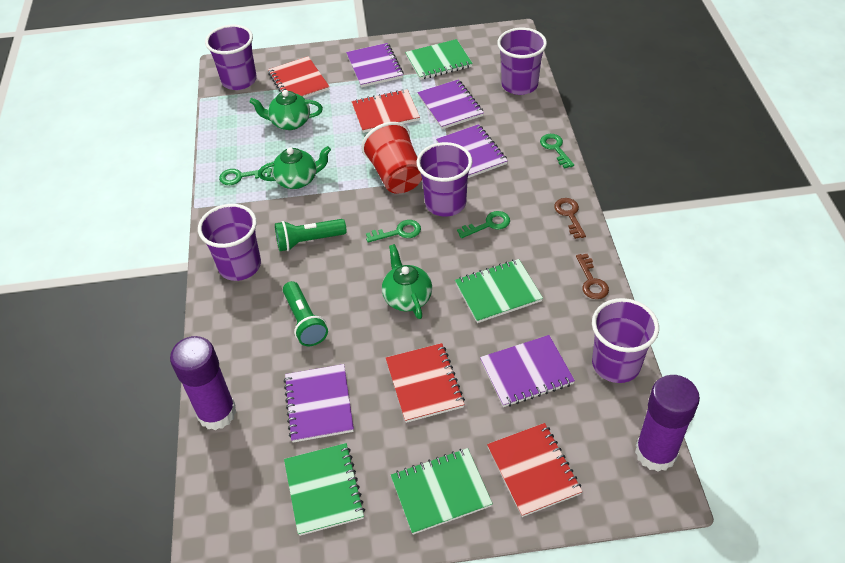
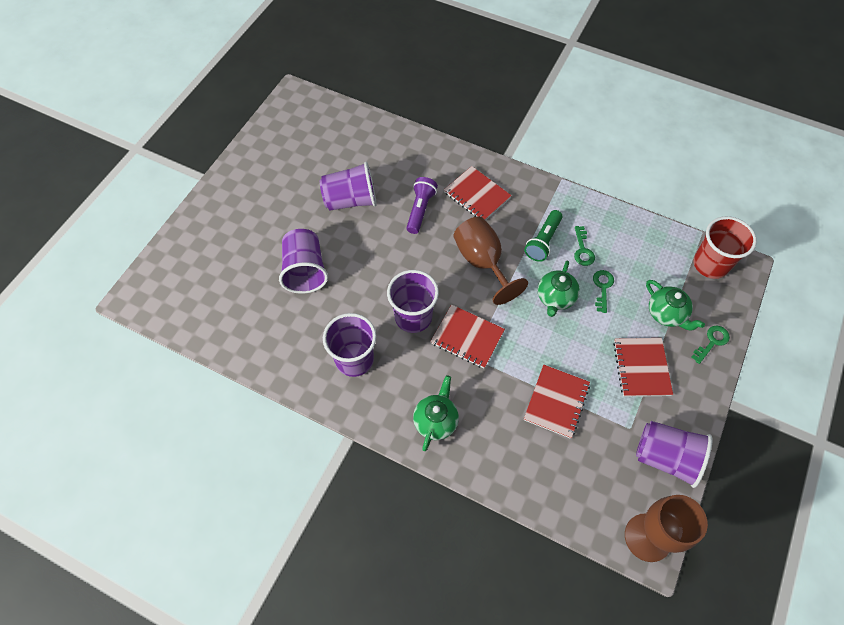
brown goblet: none = 0 -> [453,216,528,305] [625,495,708,562] = 2
brown key: [554,198,586,239] [576,254,609,299] = 2 -> none = 0
green flashlight: [275,219,347,251] [283,281,328,346] = 2 -> [524,210,562,262] = 1
green key: [219,168,272,185] [366,220,421,243] [457,211,510,238] [540,134,574,169] = 4 -> [574,226,595,266] [593,270,614,313] [692,326,730,364] = 3
green notebook: [284,443,365,536] [391,448,493,535] [405,39,473,80] [455,259,543,323] = 4 -> none = 0
purple flashlight: none = 0 -> [406,177,438,234] = 1
purple glue stick: [170,336,236,430] [635,375,700,472] = 2 -> none = 0
purple notebook: [284,364,354,442] [346,43,404,87] [417,79,484,129] [436,124,508,178] [480,335,575,407] = 5 -> none = 0

